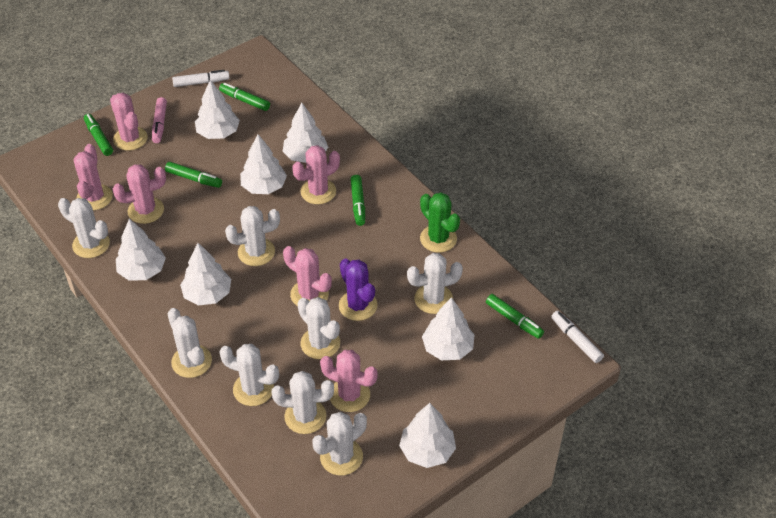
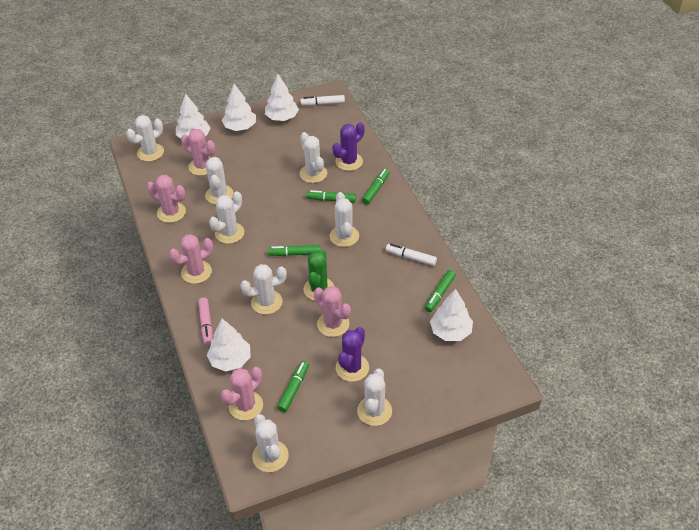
pink cactus: [74,144,113,210] [110,93,148,151] [113,164,166,224] [283,246,332,306] [292,145,340,204] [320,350,378,412] = 6 -> [147,175,186,223] [169,234,213,284] [181,129,215,176] [221,367,263,420] [314,286,351,337] = 5
purple cactus: [339,259,378,321] = 1 -> [332,122,365,171] [336,327,369,382] = 2
white tree: [116,219,166,281] [180,243,231,305] [195,80,240,139] [240,134,287,194] [283,103,328,163] [399,403,456,468] [422,297,475,360] = 7 -> [176,93,210,139] [207,319,251,372] [222,84,256,131] [265,74,299,121] [430,289,473,341] = 5

